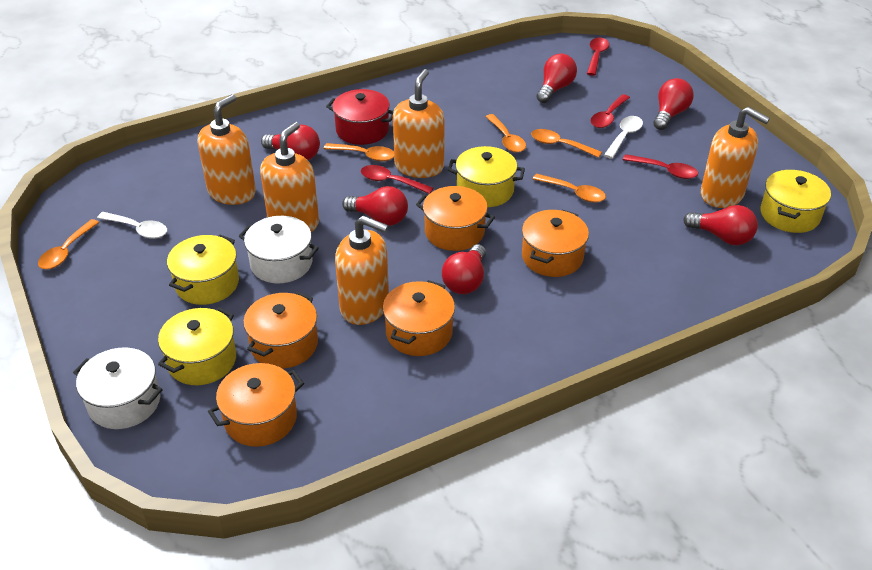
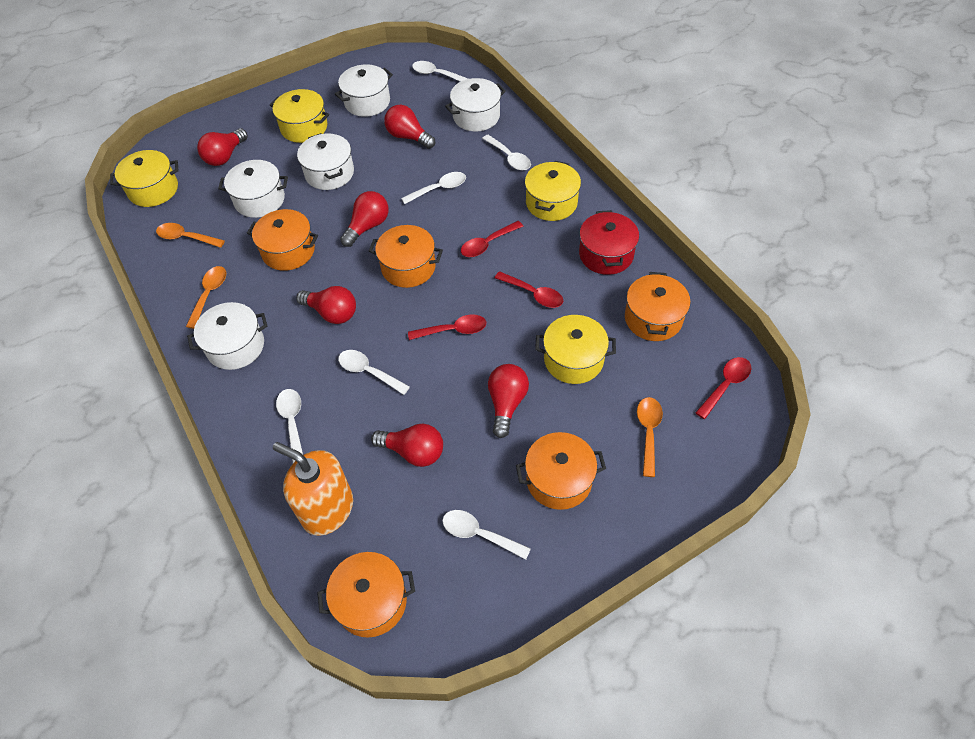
orange soap dispenser: [198,94,256,205] [260,122,319,232] [335,216,389,325] [393,69,445,178] [701,107,770,208] = 5 -> [273,442,353,536] = 1
orange spoon: [38,219,100,269] [324,143,394,161] [486,114,526,153] [531,129,602,158] [533,174,606,203] = 5 -> [156,223,225,248] [186,266,226,329] [637,397,663,477] = 3
white pot: [73,347,163,429] [239,216,319,284] = 2 -> [187,302,267,370] [218,160,288,218] [297,133,354,190] [335,64,393,117] [445,78,506,132] = 5
white spoon: [97,212,167,239] [604,116,643,159] = 2 -> [276,389,303,463] [338,350,410,395] [401,172,466,204] [412,61,468,82] [442,510,531,560] [482,135,531,170] = 6

